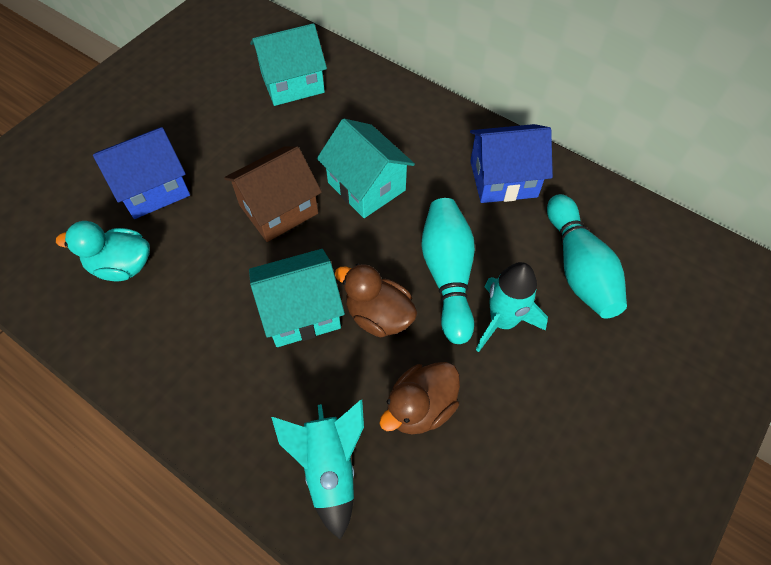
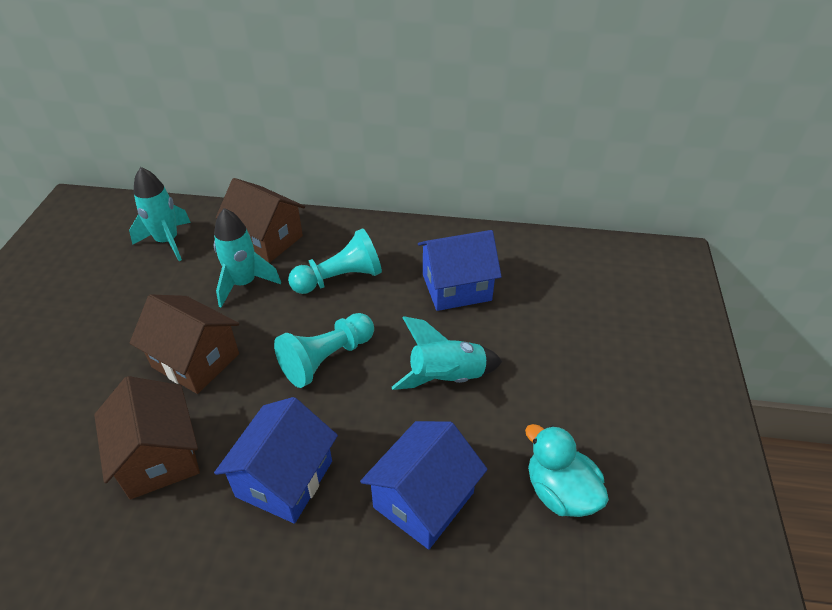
blue house: [93,127,190,219] [470,124,553,203] = 2 -> [214,397,338,524] [360,421,488,549] [418,230,502,311] = 3
brown duck: [335,263,417,337] [379,362,460,435] = 2 -> none = 0
brown house: [224,146,322,242] = 1 -> [94,376,200,499] [130,294,239,394] [216,178,305,263] = 3
turquoise bowling pin: [421,198,475,344] [547,194,627,319] = 2 -> none = 0
turquoise house: [249,249,345,347] [250,23,327,106] [317,119,415,218] = 3 -> none = 0
turquoise pawn: none = 0 -> [274,313,374,388] [288,229,382,294] = 2
turquoise rocket: [271,400,364,540] [476,262,548,352] = 2 -> [129,167,191,261] [214,208,281,307] [392,316,503,390] = 3

